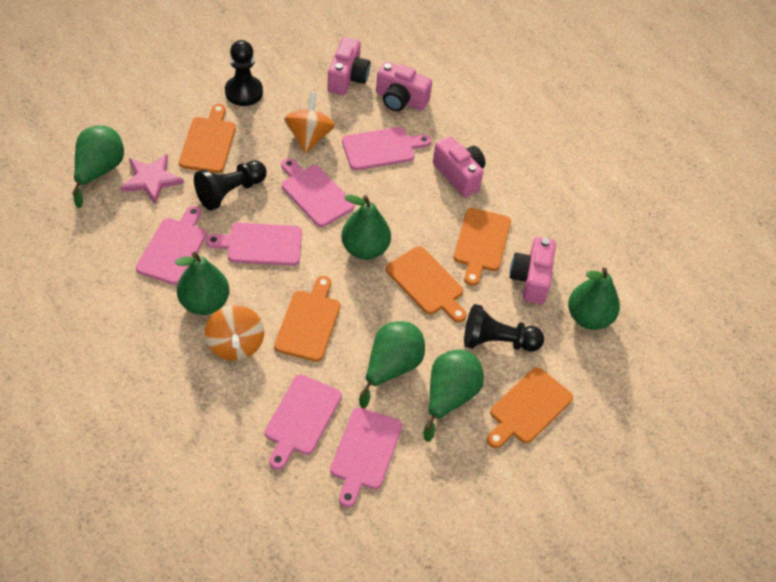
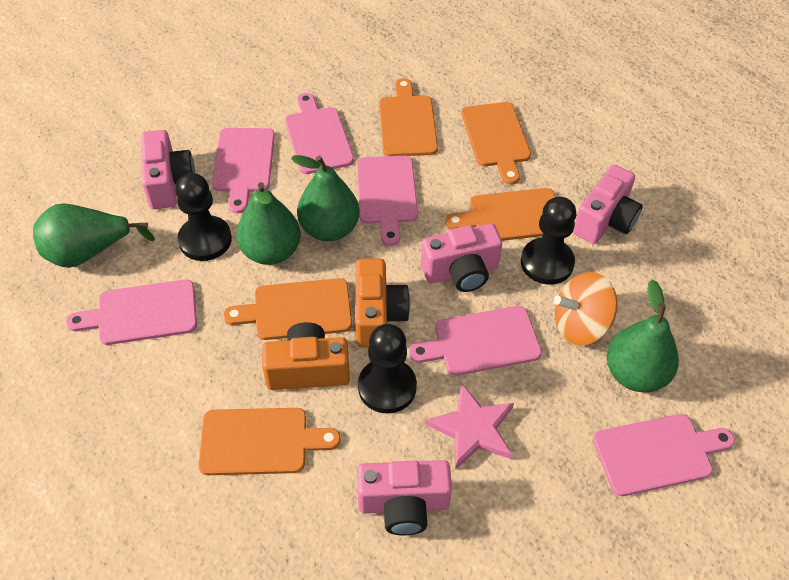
green pear: [72,125,124,209] [175,252,229,315] [341,195,391,260] [359,321,425,408] [424,349,484,442] [568,268,620,330] = 6 -> [33,203,155,268] [236,182,301,265] [291,155,360,241] [607,279,679,392] = 4
orange camera: none = 0 -> [262,322,350,390] [355,259,410,347] = 2
orange spinning top: [205,305,264,360] [284,93,335,154] = 2 -> [554,272,618,345] = 1

